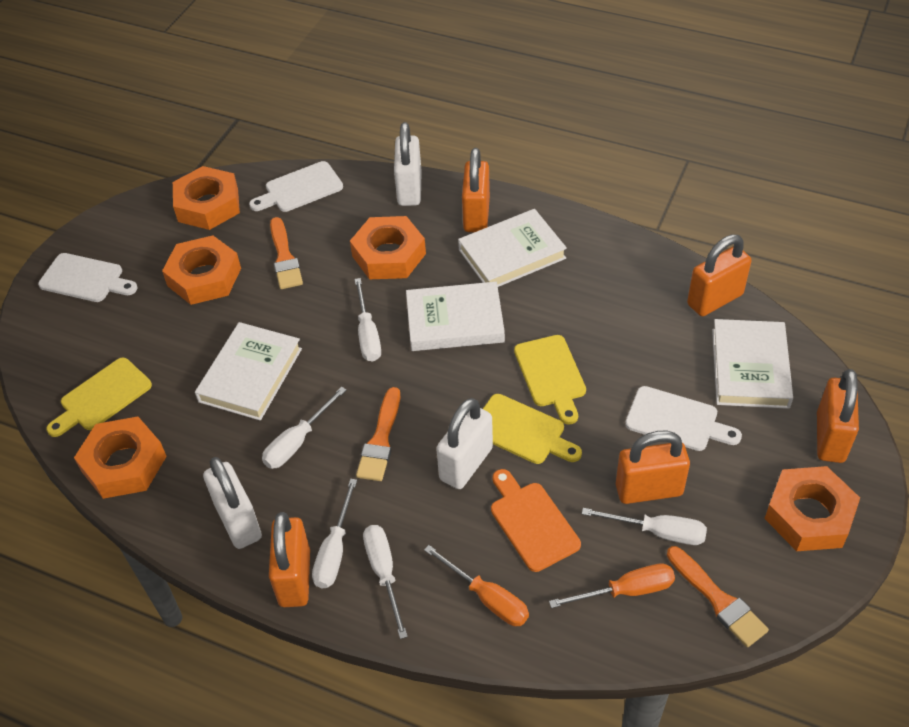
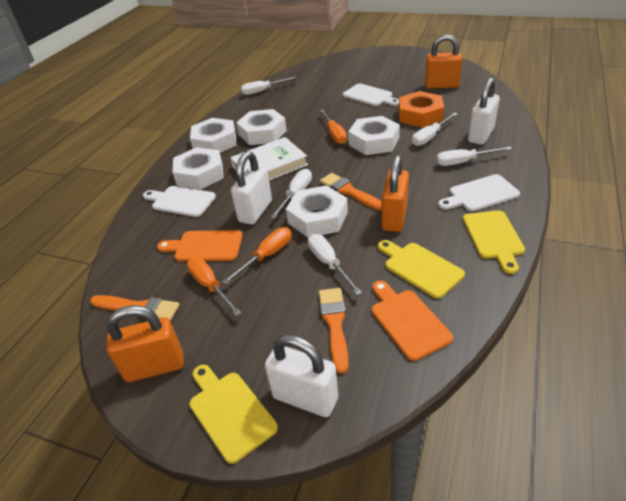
orange cutting board: [491,469,581,572] = 1 -> [157,230,243,261] [372,281,453,361] = 2
orange nut: [74,416,167,499] [162,235,241,305] [173,166,240,230] [350,216,426,279] [764,466,860,551] = 5 -> [399,91,444,128] = 1
orange padlock: [269,512,310,607] [462,148,490,232] [616,431,690,504] [687,234,751,316] [817,369,859,463] = 5 -> [106,305,184,382] [381,155,409,232] [425,34,462,89] = 3
orange screwdriver: [424,545,529,626] [549,564,675,608] = 2 -> [187,257,241,316] [222,227,291,285] [319,109,347,144] = 3
white book: [195,322,302,421] [406,282,505,351] [458,209,567,287] [712,319,793,409] = 4 -> [230,137,308,181] = 1
white nut: none = 0 -> [173,147,224,190] [190,118,236,153] [236,109,287,145] [286,185,348,237] [348,116,400,155] = 5

